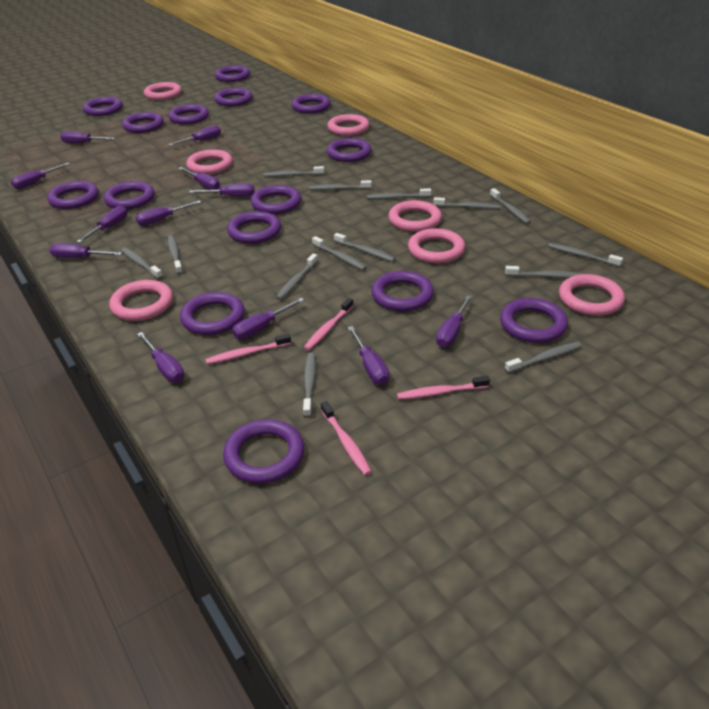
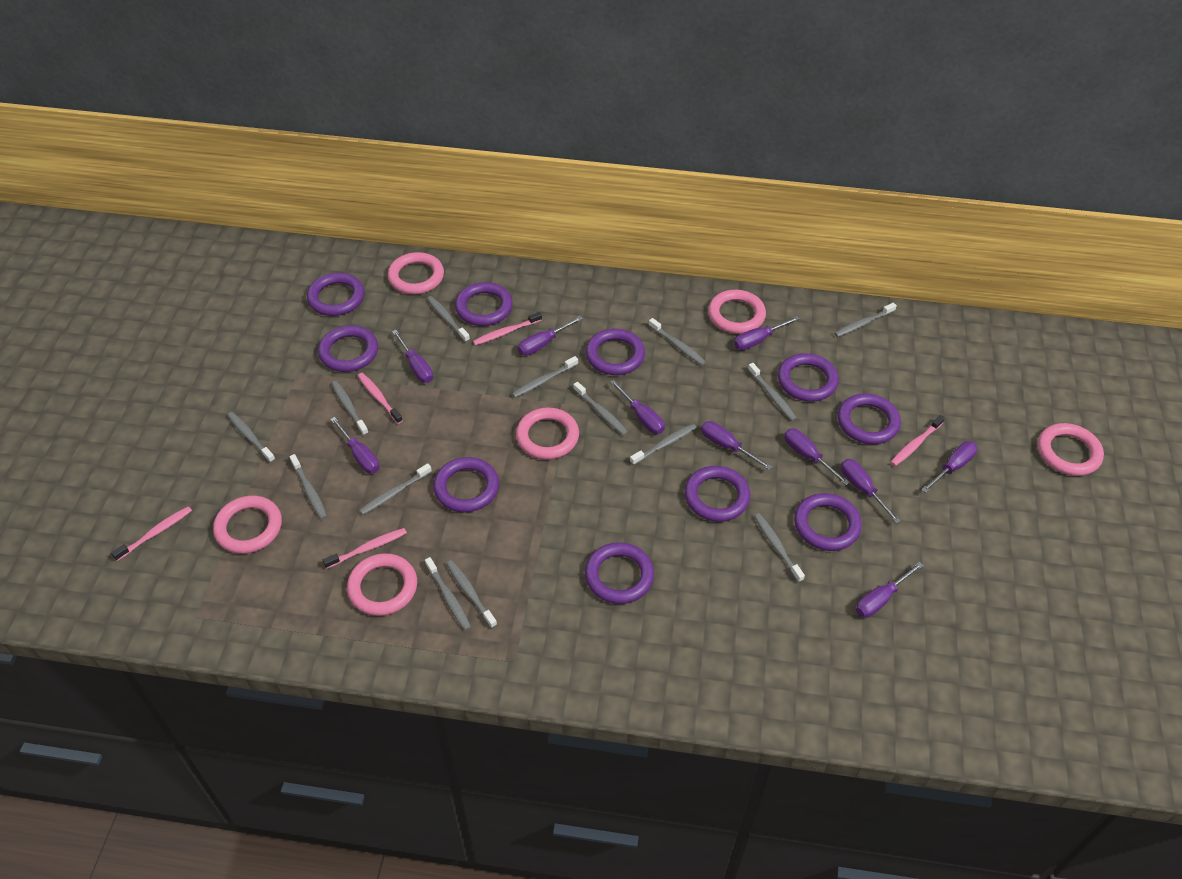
pink ring: [109,280,173,321] [144,82,182,100] [186,149,233,174] [328,114,370,136] [388,200,442,232] [408,228,465,264] [559,274,625,316] = 7 -> [213,495,282,554] [347,553,417,616] [388,252,444,294] [516,408,579,459] [708,290,766,334] [1038,423,1104,476] = 6
pink toothbrush: [205,333,291,364] [304,298,354,350] [321,401,372,475] [397,376,490,400] = 4 -> [111,506,192,561] [323,528,407,569] [358,373,403,424] [473,312,542,345] [891,415,945,466] = 5
purple ring: [47,181,99,209] [83,97,123,116] [104,181,155,209] [122,112,164,133] [168,104,209,124] [180,292,245,335] [214,88,253,106] [215,65,250,82] [223,419,304,484] [227,211,281,244] [251,185,301,214] [291,94,331,113] [327,138,372,162] [371,271,434,311] [500,298,568,343] = 15 -> [307,273,364,316] [318,325,378,372] [433,457,499,512] [455,282,513,326] [585,542,654,604] [586,329,645,375] [684,466,750,522] [778,353,839,402] [794,493,862,551] [838,393,901,444] = 10
purple screwdriver: [11,163,69,189] [50,243,122,258] [60,131,115,143] [76,206,127,243] [135,200,201,226] [137,332,184,382] [169,126,221,146] [178,167,220,190] [189,183,255,197] [232,298,304,339] [348,326,389,385] [436,295,473,347] = 12 -> [330,417,379,473] [392,330,433,383] [518,316,583,356] [610,380,665,434] [701,421,772,470] [734,316,800,350] [784,429,850,485] [841,459,901,524] [856,562,924,618] [922,441,978,493] = 10

